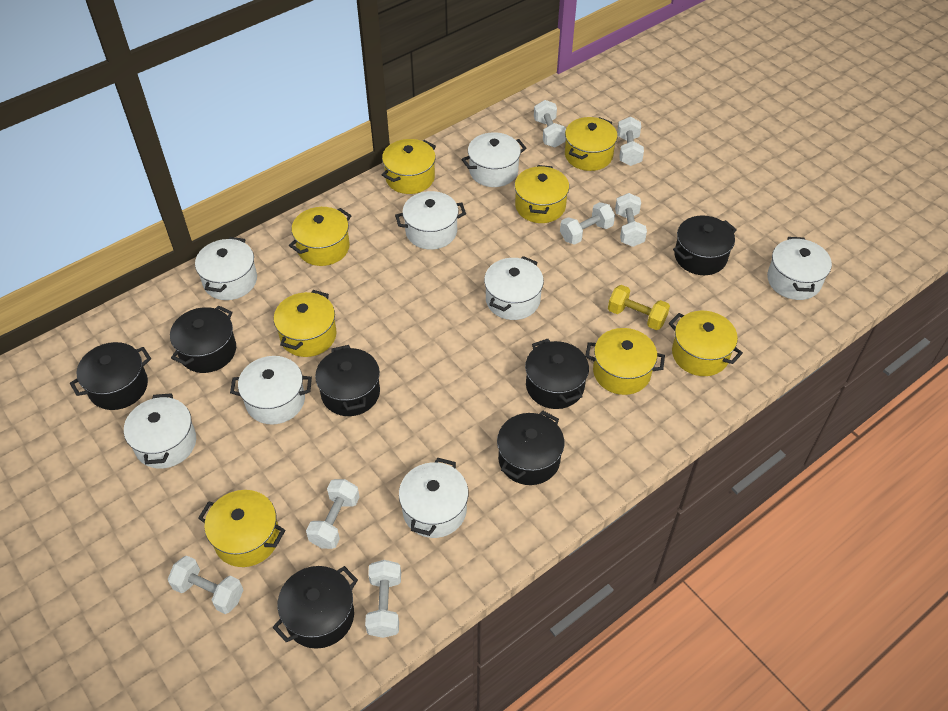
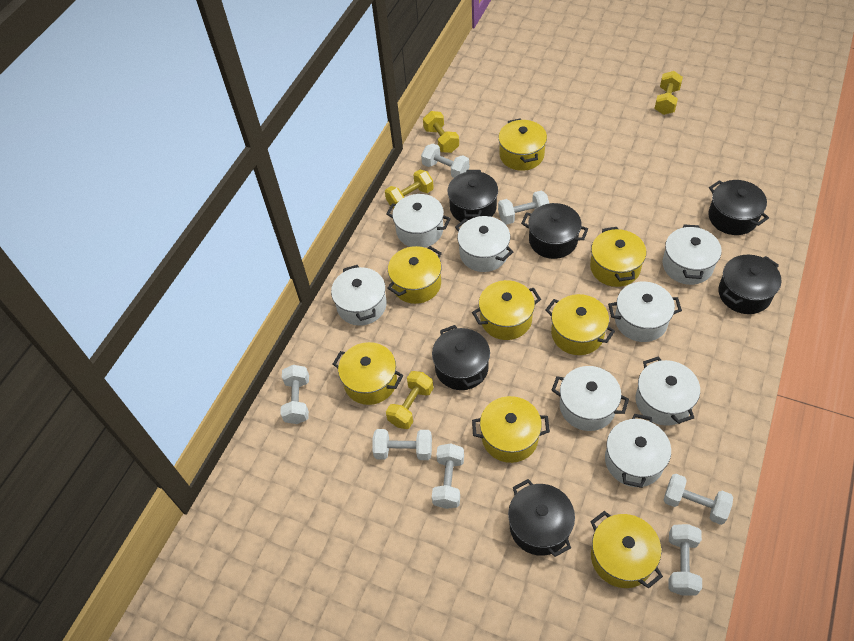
black pot: [70,342,151,410] [170,305,236,373] [273,566,358,649] [315,345,380,416] [497,411,564,485] [525,339,589,409] [673,216,737,275] = 7 -> [432,325,490,390] [447,170,498,222] [508,479,575,557] [521,203,588,259] [708,180,769,235] [719,255,781,314] = 6
yellow dumbbell: [608,285,670,330] = 1 -> [385,170,434,208] [386,371,434,429] [423,111,459,153] [654,71,683,115] = 4

